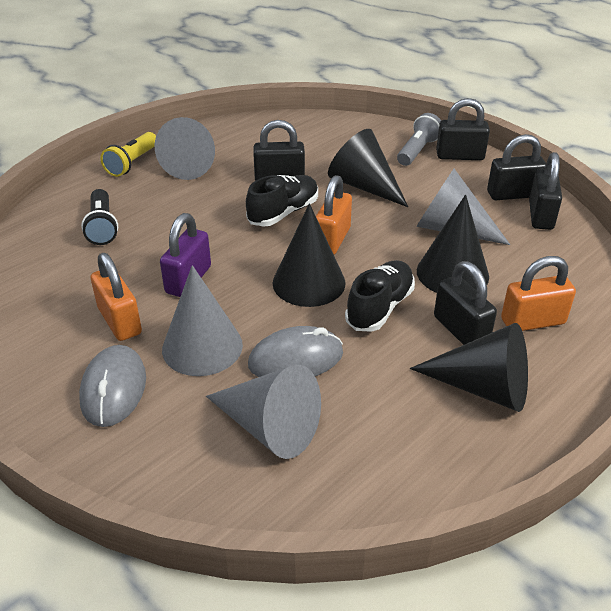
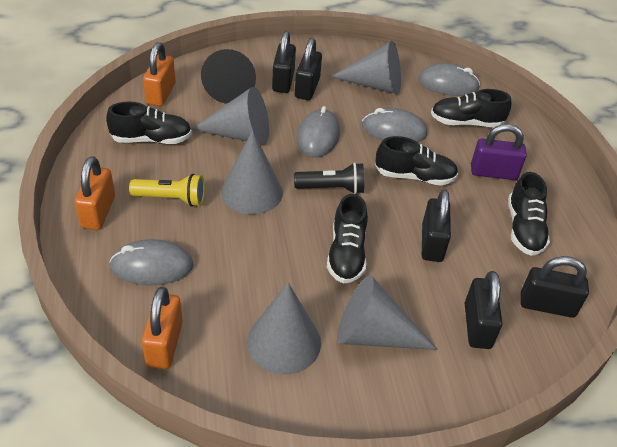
black cone: [273,203,346,307] [328,129,408,207] [410,323,528,412] [417,195,489,293] = 4 -> [201,49,256,104] = 1
black shoe: [246,175,318,227] [345,260,415,332] = 2 -> [106,102,192,144] [327,194,368,284] [375,136,458,186] [431,89,511,127] [508,172,550,256] = 5
grey cone: [155,117,215,180] [162,265,243,376] [206,365,321,459] [416,169,510,245] = 4 -> [191,87,269,145] [221,130,283,215] [247,282,321,374] [331,41,401,94] [337,276,438,350] = 5
grey flashlight: [397,113,441,166] = 1 -> none = 0
grey mouse: [79,345,146,427] [248,326,343,377] = 2 -> [109,239,194,285] [297,106,340,158] [362,108,427,142] [418,63,480,96] = 4

